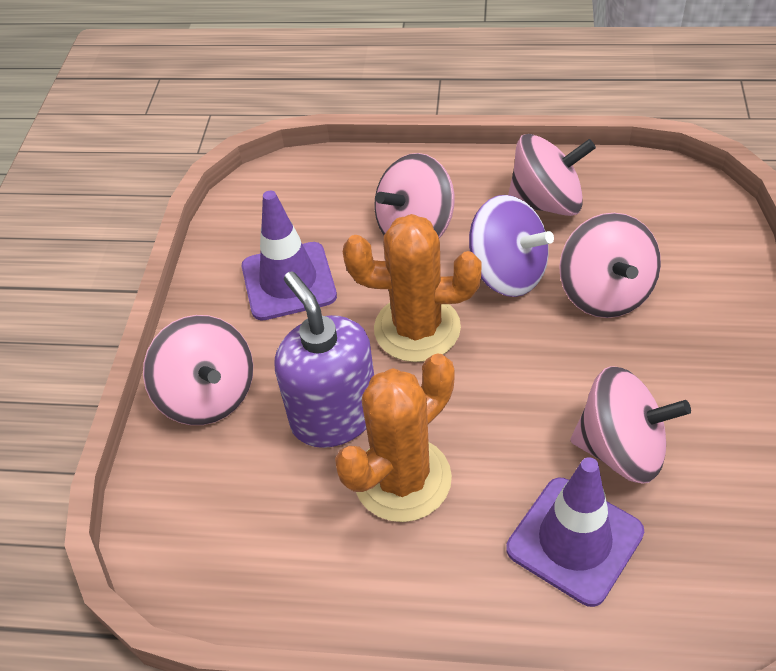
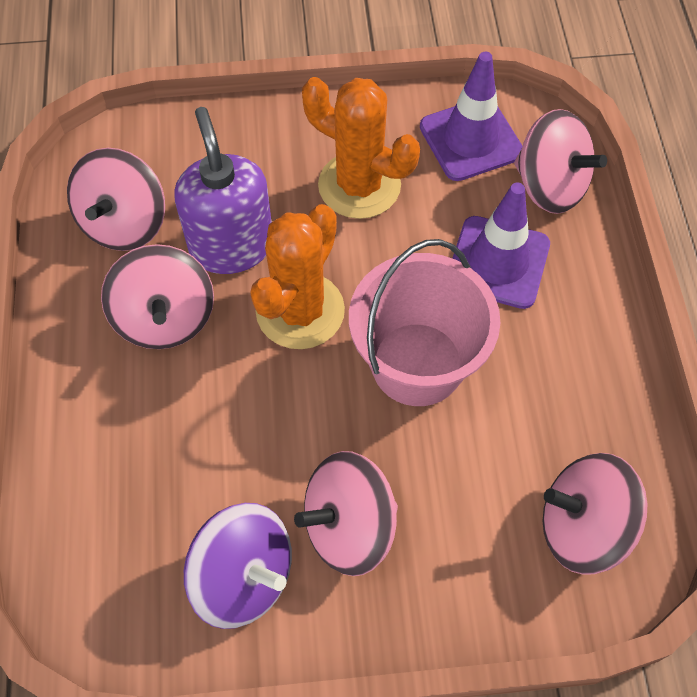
pink bucket: none = 0 -> [349,239,500,406] = 1

